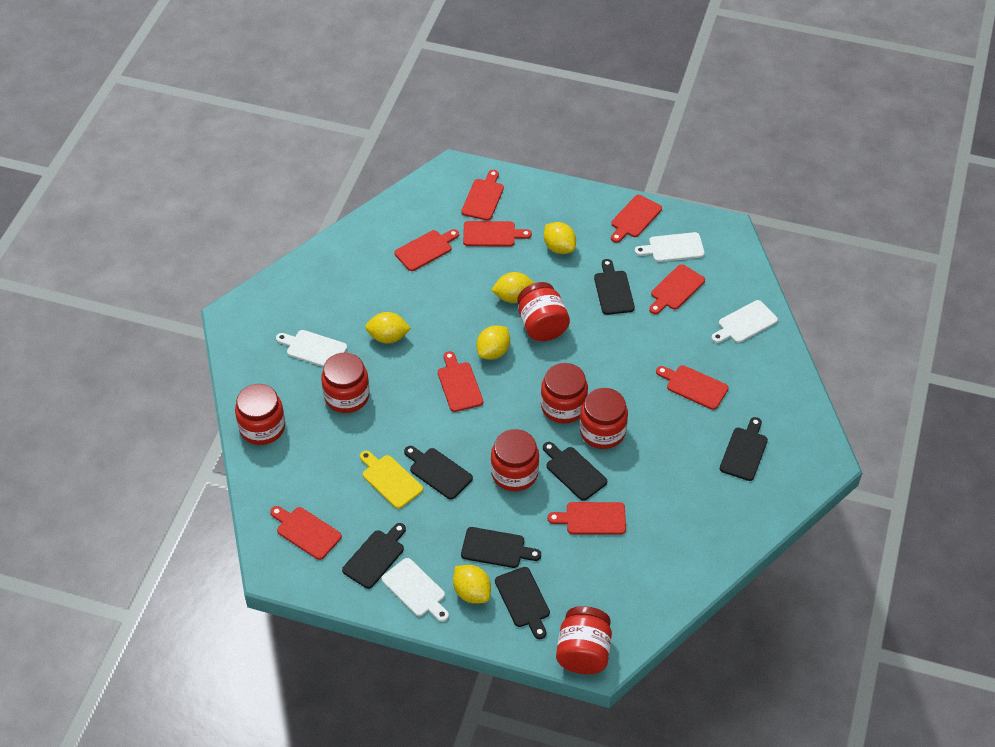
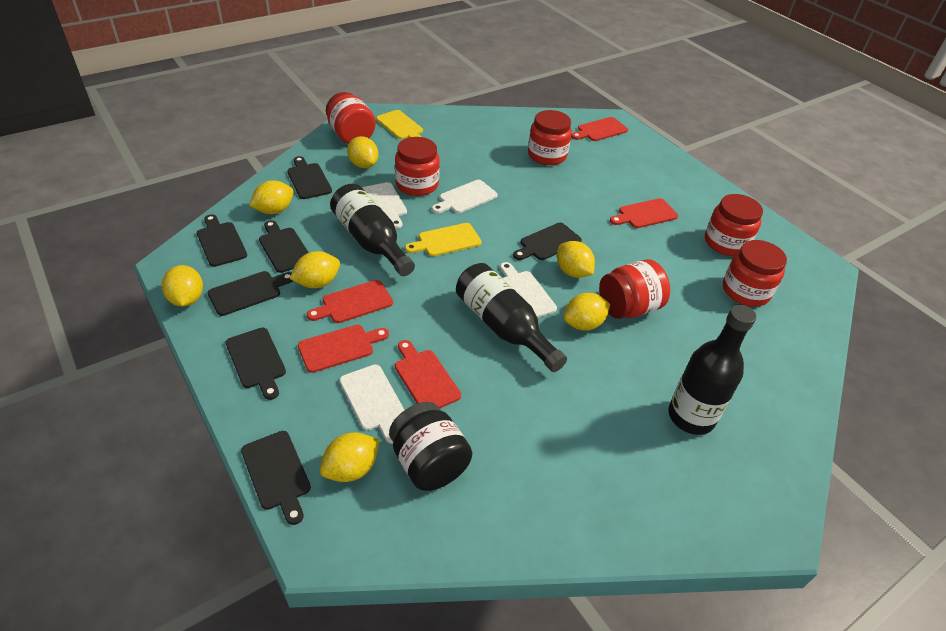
black bottle: none = 0 -> [330,184,415,276] [456,263,567,372] [668,305,756,435] = 3
black jar: none = 0 -> [389,402,472,491] = 1
red cutting board: [270,506,342,560] [394,229,459,271] [438,351,483,412] [461,170,504,221] [463,221,532,247] [547,502,626,535] [611,195,662,243] [649,264,705,314] [656,365,729,410] = 9 -> [298,325,389,373] [307,280,393,323] [395,340,461,408] [571,117,628,141] [610,198,678,228] = 5
red jar: [235,384,285,445] [321,353,370,413] [491,429,539,491] [517,282,570,341] [541,363,588,424] [556,606,612,674] [580,388,628,449] = 7 -> [326,92,376,144] [395,137,440,196] [528,110,572,165] [599,259,670,319] [705,194,763,256] [723,240,787,307] = 6
yellow cutting board: [360,451,423,509] = 1 -> [376,110,423,139] [405,223,482,257] = 2
yellow lemon: [365,312,411,343] [453,565,491,604] [477,325,510,360] [491,272,534,303] [544,222,576,254] = 5 -> [162,265,203,307] [249,180,294,214] [290,251,340,288] [320,432,379,482] [347,136,378,168] [557,241,595,278] [563,293,610,331] = 7

